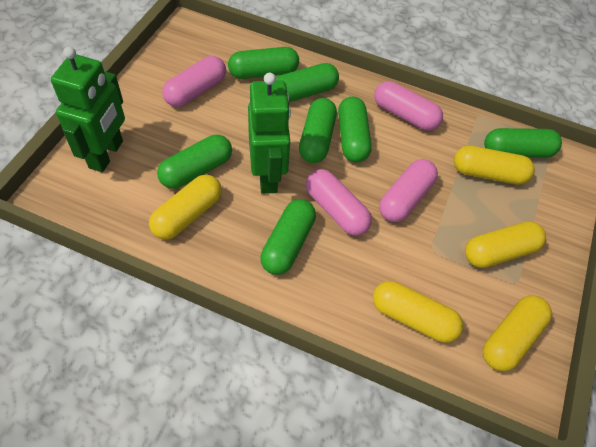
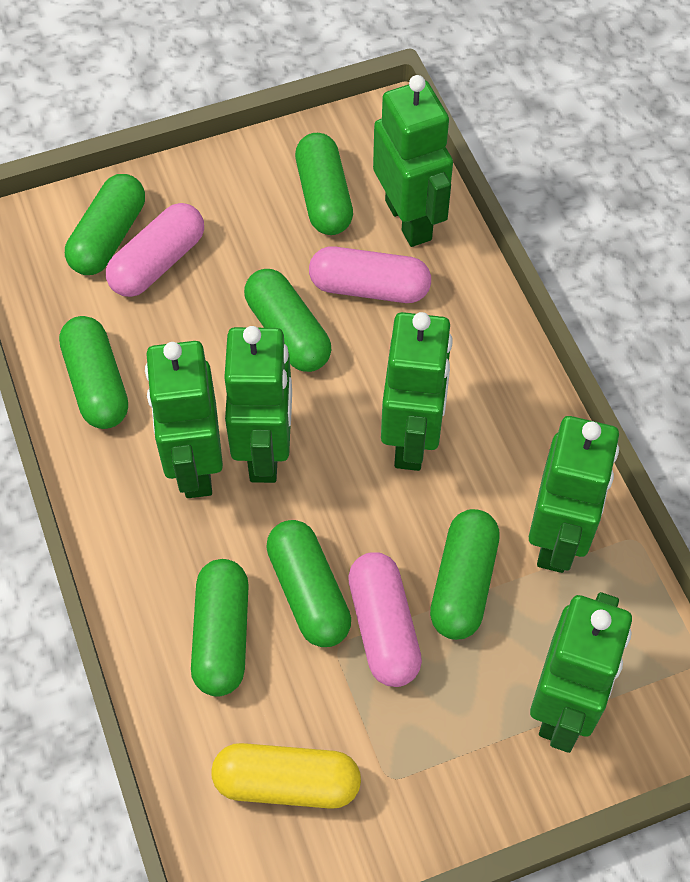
green robot: [51,47,125,172] [248,73,291,194] = 2 -> [145,341,223,498] [224,326,292,483] [373,75,453,247] [381,312,453,471] [529,416,619,573] [530,592,632,753] = 6
pink capsule: [162,56,226,107] [306,169,372,236] [374,81,443,131] [379,159,438,222] = 4 -> [106,203,204,297] [309,246,431,303] [348,552,422,687] = 3
yellow capsule: [149,175,222,240] [373,281,463,343] [454,146,535,185] [465,221,546,268] [483,295,552,372] = 5 -> [212,743,361,809] = 1

